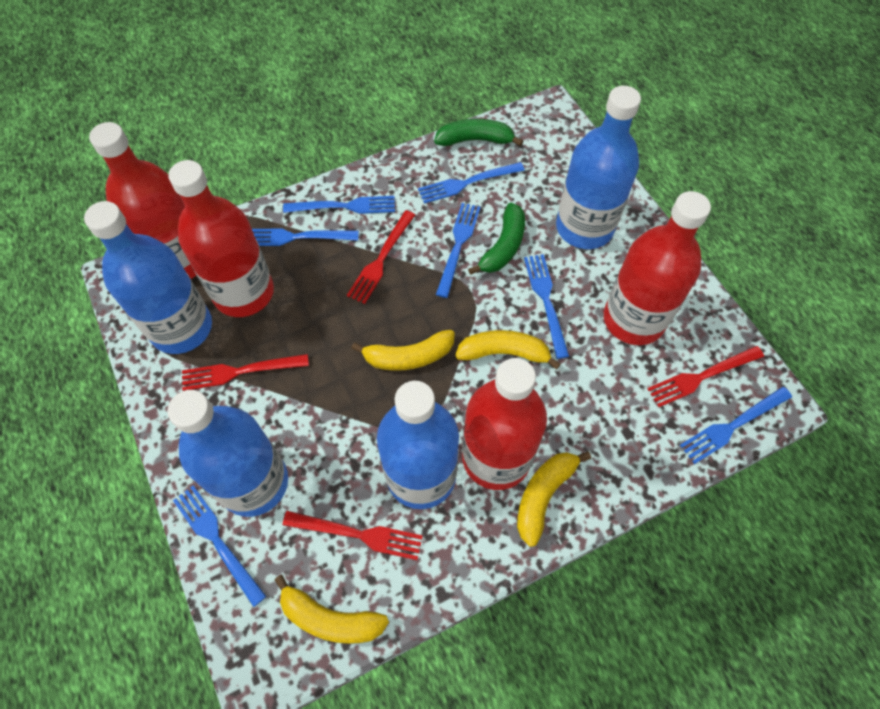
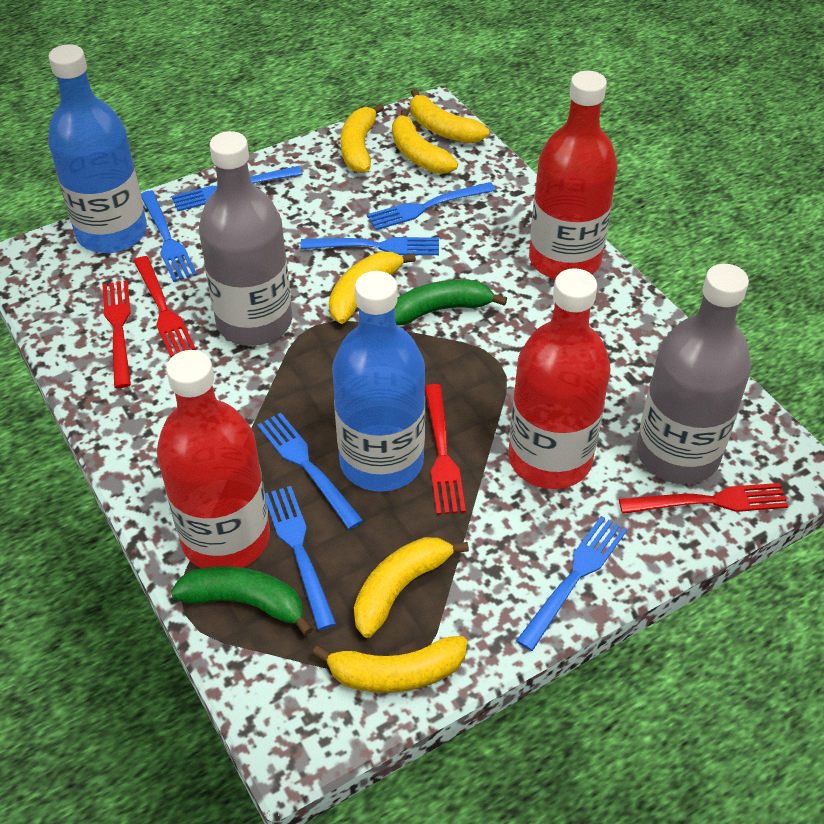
blue bottle: [84,201,212,354] [167,390,288,517] [377,381,459,509] [556,86,641,249] = 4 -> [48,44,147,253] [332,271,425,492] = 2
grey bottle: none = 0 -> [199,131,292,346] [636,264,751,484] = 2
red bottle: [89,122,197,279] [168,160,274,317] [462,358,547,490] [604,191,711,345] = 4 -> [157,350,270,568] [509,268,611,489] [529,71,617,279] = 3
yellow banana: [275,575,389,644] [351,330,455,371] [455,330,561,369] [517,451,591,547] = 4 -> [312,636,467,693] [329,252,416,324] [341,103,384,173] [354,537,469,638] [392,109,458,174] [410,89,489,143] = 6

